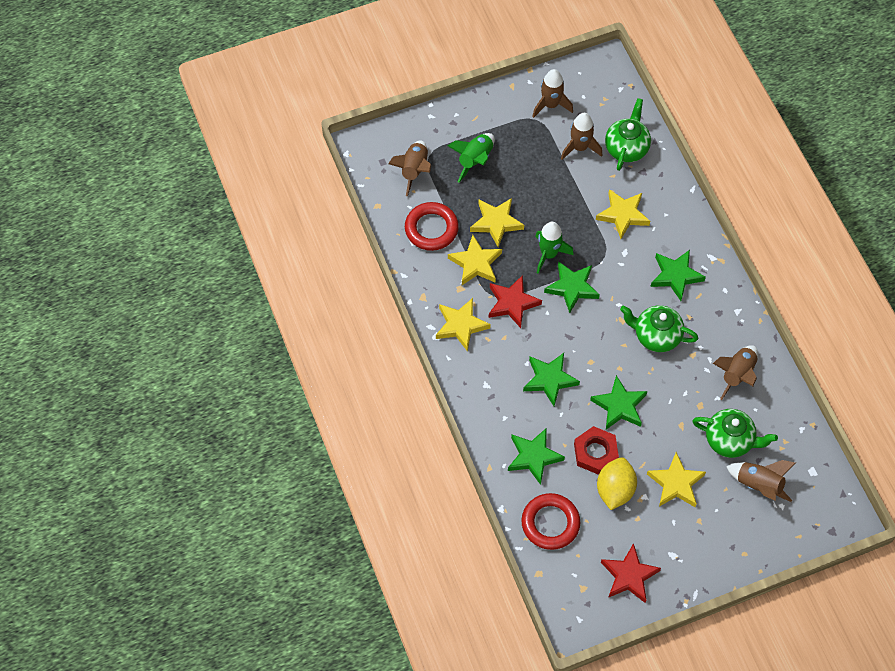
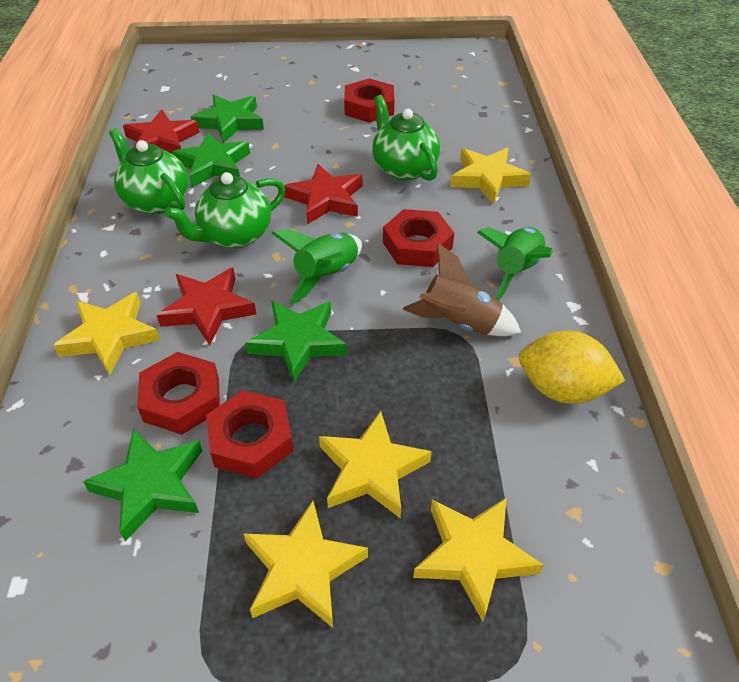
brown rocket: [388,140,431,196] [532,69,573,118] [561,113,602,160] [713,345,758,400] [726,460,796,502] = 5 -> [403,243,521,336] = 1
green star: [508,428,565,485] [523,353,580,406] [544,261,600,313] [590,375,648,430] [650,250,706,301] = 5 -> [83,429,202,541] [172,132,250,187] [191,95,264,143] [245,301,347,382] = 4
red nut: [574,426,619,475] = 1 -> [137,352,220,435] [206,390,294,479] [344,78,394,123] [383,209,454,267] = 4
red ring: [405,202,459,251] [521,493,580,550] = 2 -> none = 0
red star: [489,275,542,328] [601,543,661,603] = 2 -> [123,109,199,154] [157,268,256,346] [284,164,362,224] = 3

